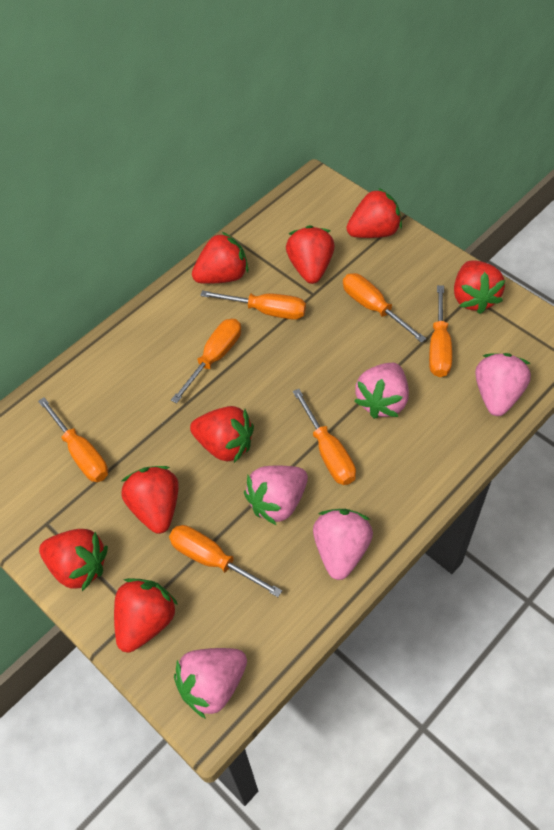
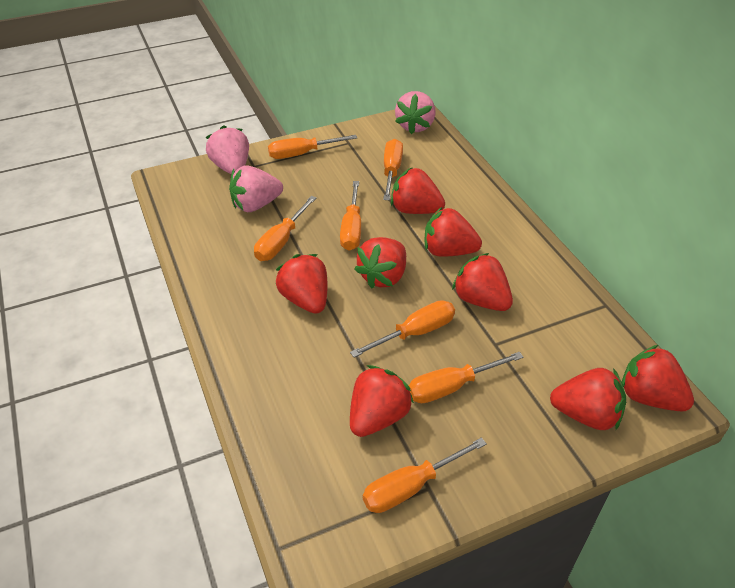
pink strawberry: [174,648,247,719] [244,466,308,525] [313,509,373,580] [354,363,409,419] [475,353,531,416] = 5 -> [206,125,249,174] [229,165,283,212] [395,91,436,134] = 3

